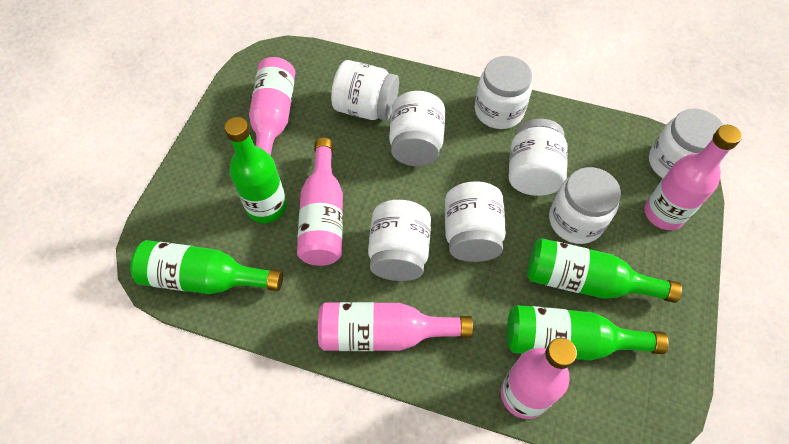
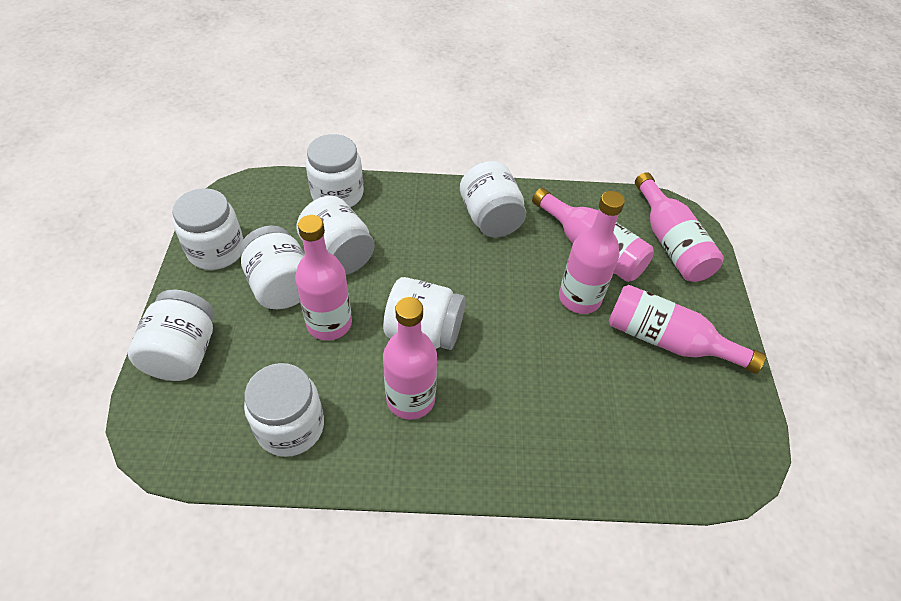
green bottle: [130,240,283,294] [224,117,287,223] [507,305,668,360] [527,238,682,303] = 4 -> none = 0
pink bottle: [249,57,295,156] [297,138,343,266] [318,302,473,351] [501,338,577,419] [644,125,742,230] = 5 -> [295,215,352,341] [383,297,437,420] [532,188,654,282] [559,191,625,314] [609,285,766,374] [635,172,724,282] = 6

